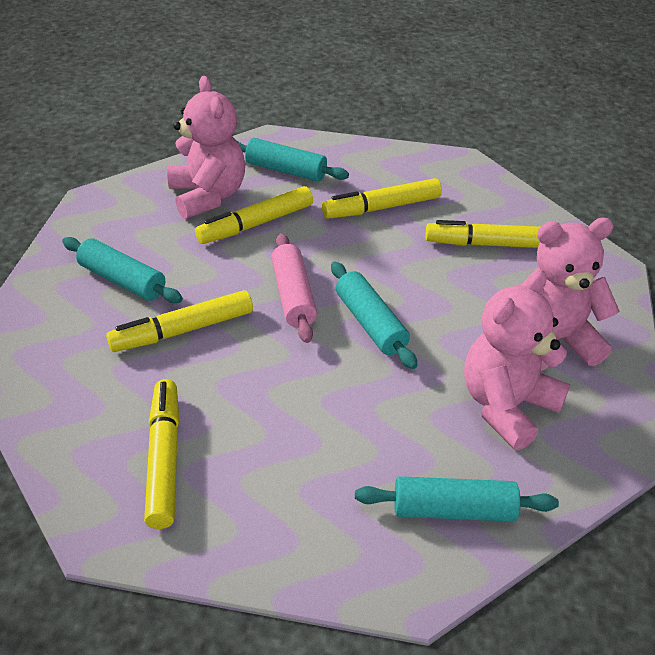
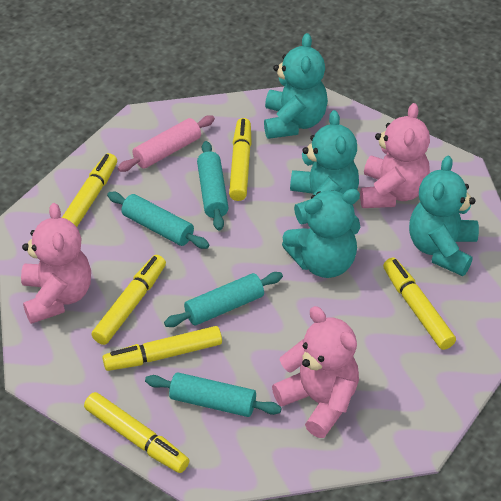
turquoise teddy bear: none = 0 -> [264,33,328,139] [282,189,360,278] [290,110,359,224] [409,156,479,276] = 4
yellow marker: [106,290,253,352] [144,379,179,529] [195,186,313,244] [322,178,442,219] [425,220,541,248] = 5 -> [62,153,117,227] [84,392,189,473] [92,255,166,345] [102,326,222,371] [229,118,252,201] [383,258,456,350] = 6

